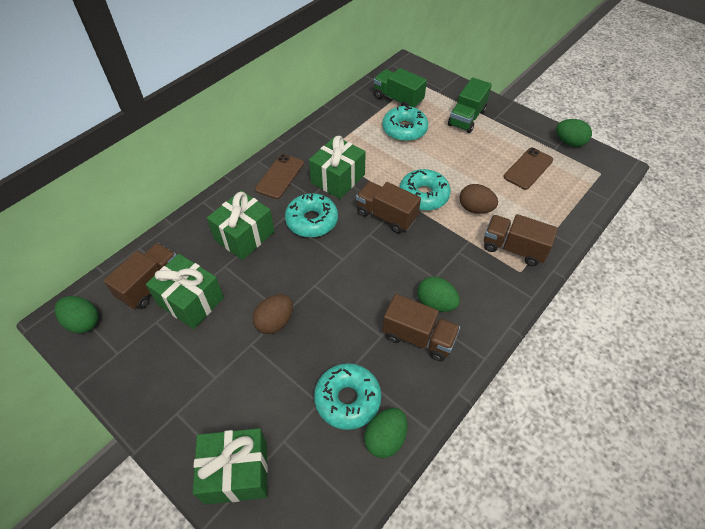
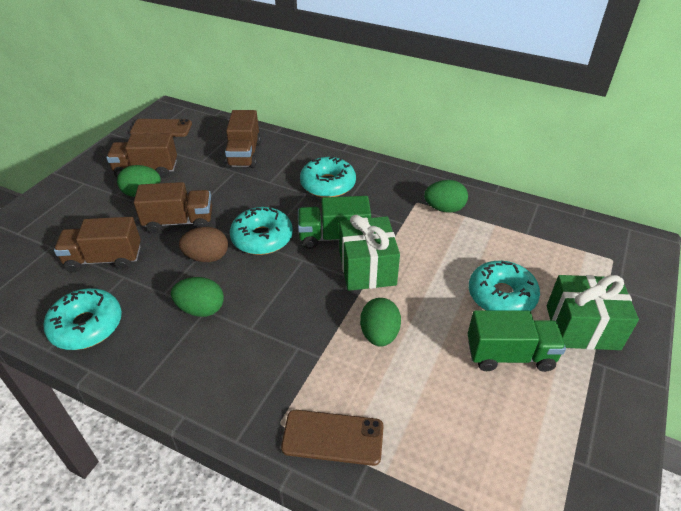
brown egg: [253,294,293,334] [459,184,498,214] = 2 -> [179,227,228,262] = 1
green gift: [146,254,224,329] [193,428,268,505] [207,191,275,260] [309,136,366,199] = 4 -> [339,215,400,291] [547,275,639,350] = 2

